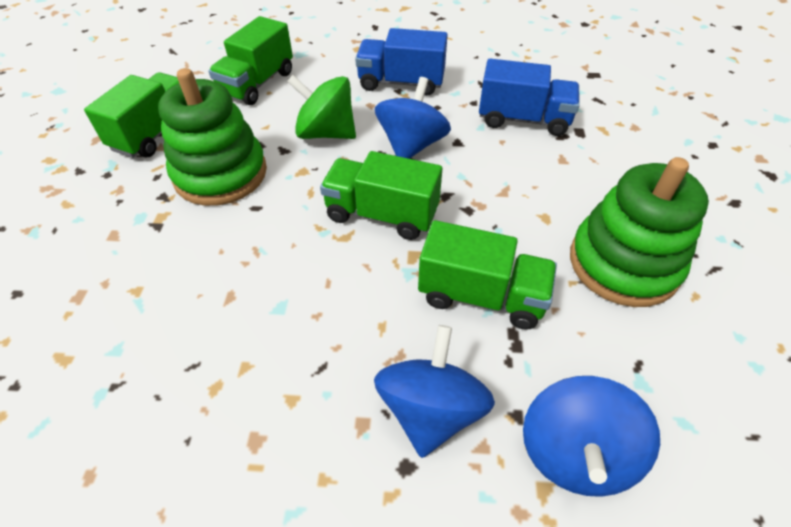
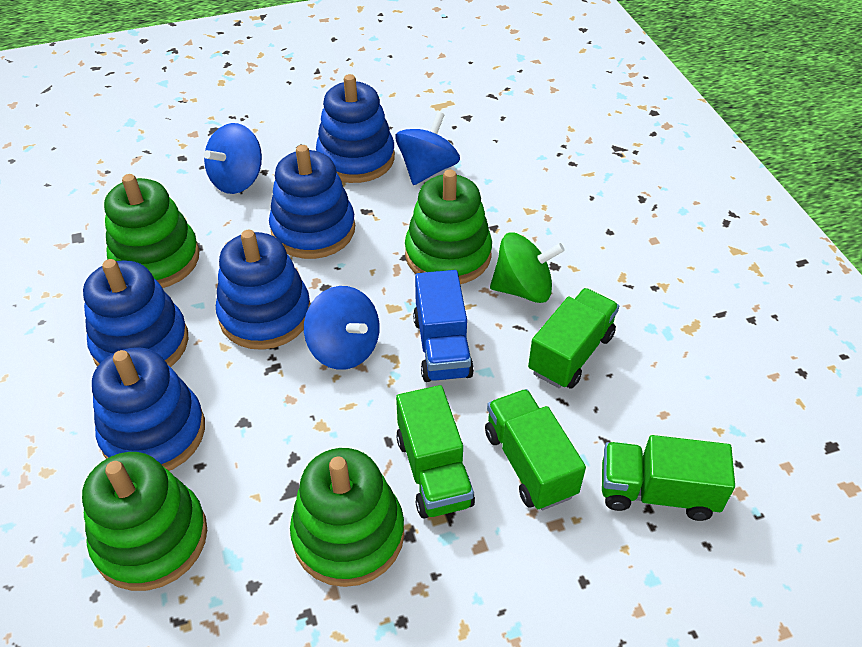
blue stacking toy: none = 0 -> [83,259,189,367] [92,347,205,471] [216,230,310,350] [269,145,355,259] [316,74,395,183] = 5
blue truck: [355,28,448,96] [479,59,580,136] = 2 -> [413,270,474,382] = 1
green stacking toy: [158,68,267,206] [570,157,709,307] = 2 -> [82,452,207,591] [104,174,199,288] [290,448,404,587] [405,169,492,284] = 4

